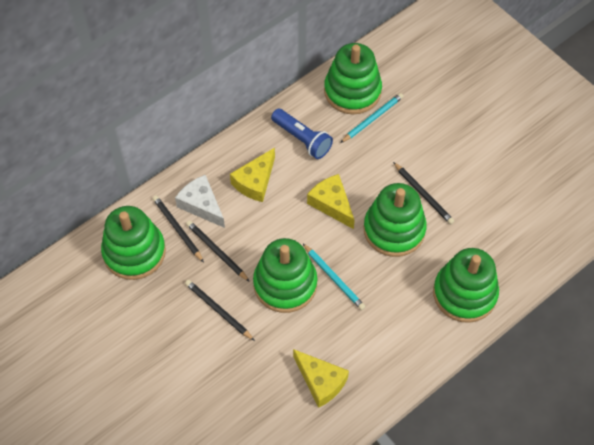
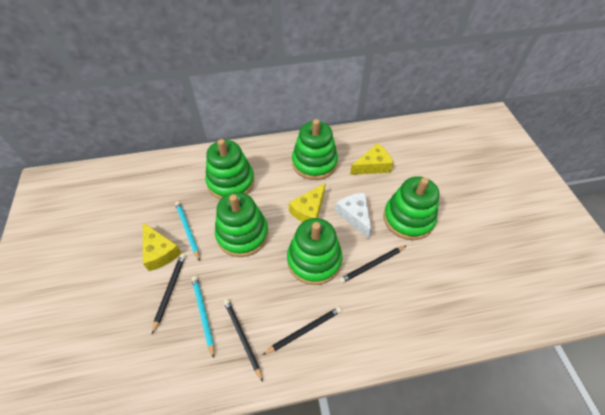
blue flashlight: [271,109,333,159] = 1 -> none = 0

